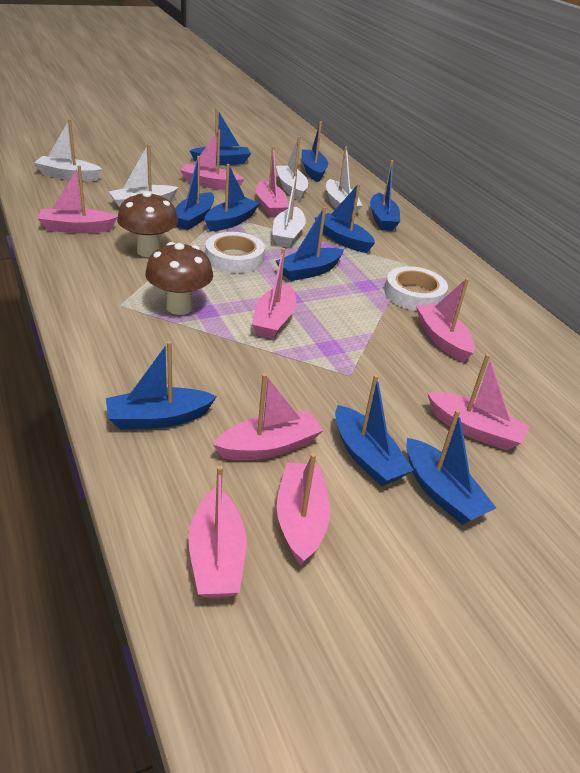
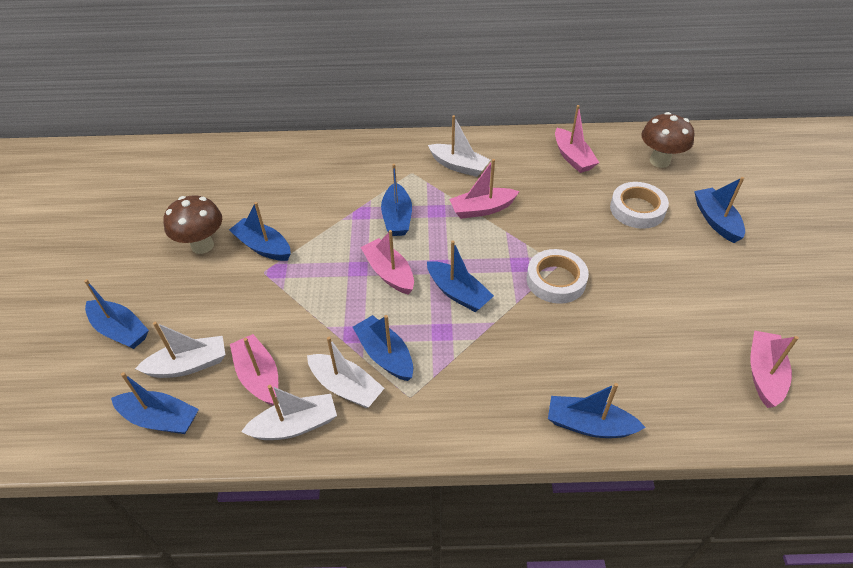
blue boat: [106,341,217,430] [175,156,214,230] [190,109,251,165] [205,164,260,231] [276,207,344,281] [302,121,328,182] [315,183,375,253] [335,375,414,486] [370,160,400,231] [406,410,496,525] = 10 -> [84,279,149,349] [111,372,199,434] [229,202,291,261] [353,315,413,381] [381,164,412,236] [427,240,494,312] [548,383,646,438] [694,177,745,243] = 8
pink boat: [37,165,118,233] [180,129,244,190] [188,466,246,598] [213,373,323,460] [252,248,296,339] [256,146,289,218] [277,453,331,565] [416,278,475,362] [428,354,530,451] = 9 -> [230,334,278,406] [361,230,414,295] [449,159,520,219] [555,105,599,173] [751,330,799,408] = 5
white boat: [34,119,102,181] [109,144,179,208] [272,172,306,248] [276,136,308,201] [326,146,363,214] = 5 -> [135,322,225,378] [241,385,337,440] [307,337,384,408] [428,115,491,177] = 4

